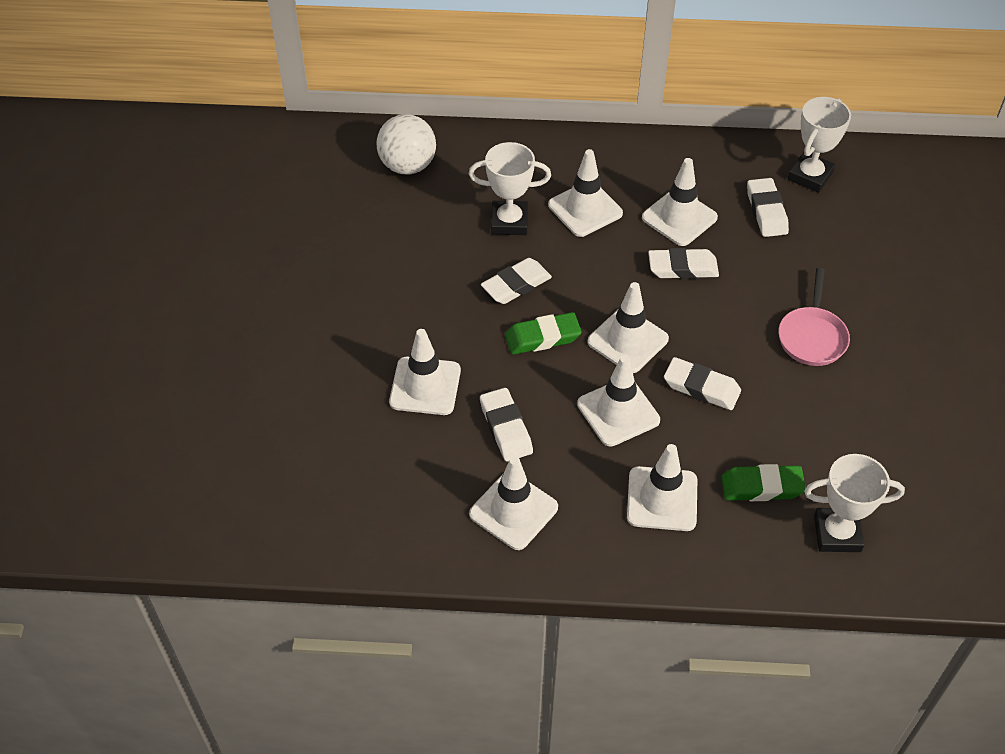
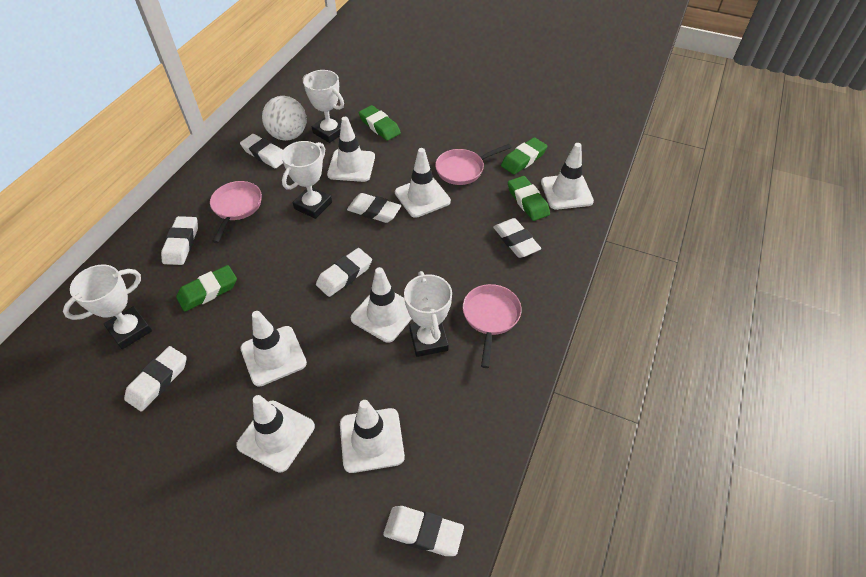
green eraser: [505,312,582,354] [721,464,806,501] = 2 -> [176,265,237,312] [358,105,401,141] [501,137,548,175] [508,176,550,221] = 4
pink pan: [779,268,850,366] = 1 -> [210,181,262,243] [435,144,511,185] [463,284,522,368] = 3
white eraser: [480,388,533,462] [481,258,552,304] [648,248,719,279] [664,357,741,410] [747,178,789,237] = 5 -> [124,346,187,411] [161,216,198,265] [240,134,283,168] [316,248,372,297] [347,193,401,223] [383,506,464,556] [493,218,541,258] = 7
white trophy: [469,142,551,235] [788,97,851,193] [804,454,905,552] = 3 -> [63,264,152,349] [281,141,332,219] [303,70,344,143] [404,271,452,357] = 4

